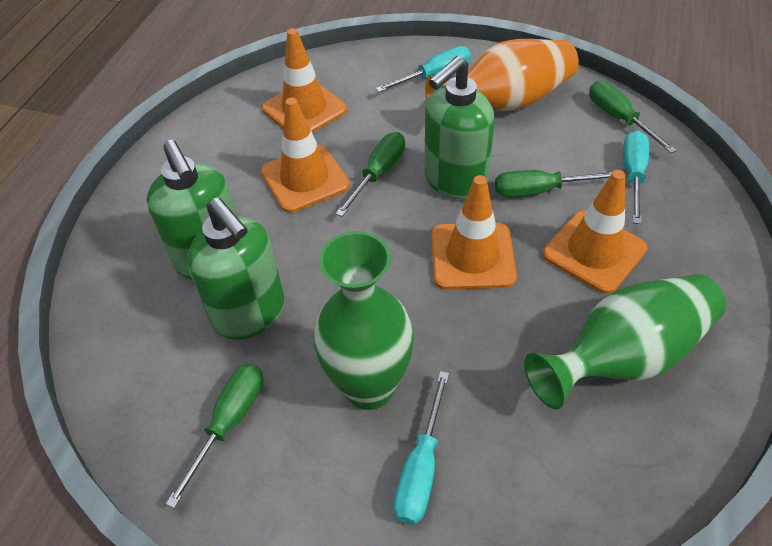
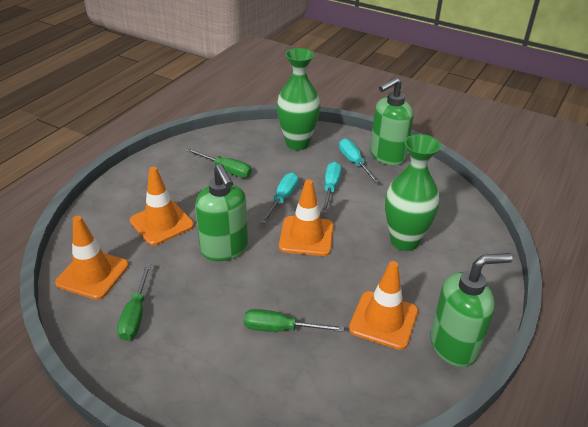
green screwdriver: [166,364,263,508] [336,132,405,217] [495,170,612,197] [589,81,677,153] = 4 -> [117,264,151,341] [188,149,252,178] [244,309,344,332] = 3
orange vase: [425,39,579,111] = 1 -> none = 0

